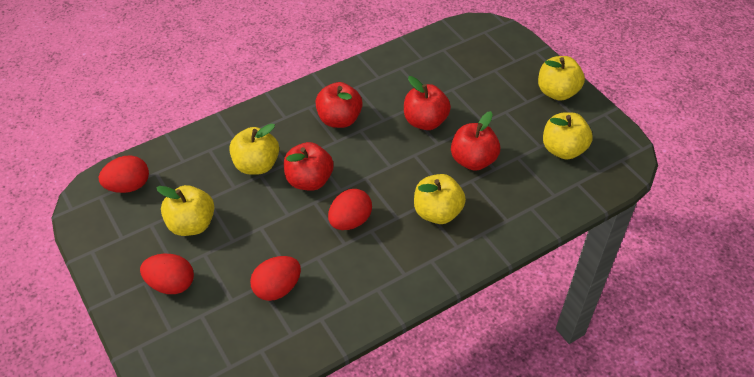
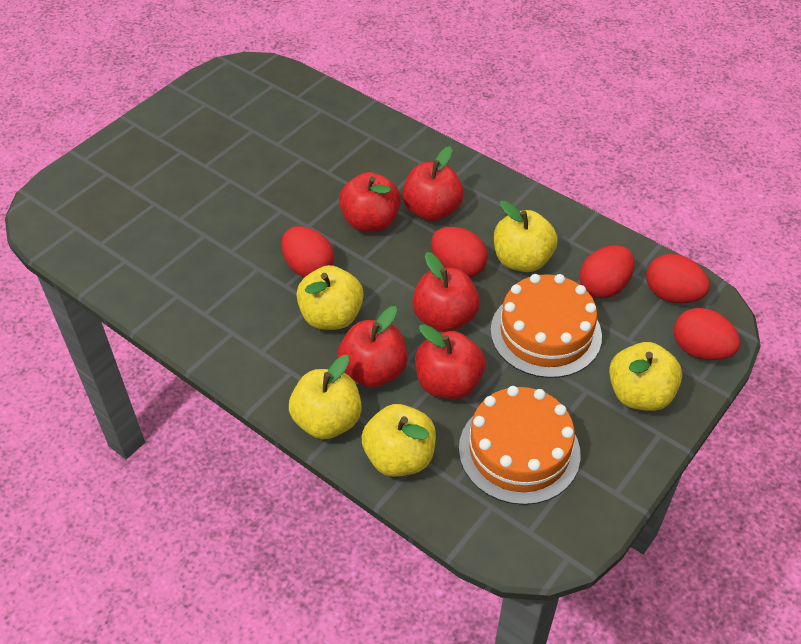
orange cake: none = 0 -> [459,386,581,505] [491,274,602,378] = 2
red apple: [284,142,334,191] [316,82,363,128] [404,76,451,130] [451,111,500,171] = 4 -> [338,306,408,388] [339,172,401,232] [402,146,464,221] [412,252,480,332] [415,324,485,399] = 5
red egg: [99,156,149,193] [140,254,194,294] [250,256,301,301] [328,189,372,230] = 4 -> [281,226,334,278] [431,227,488,277] [579,245,635,298] [646,254,710,303] [674,308,740,360] = 5

